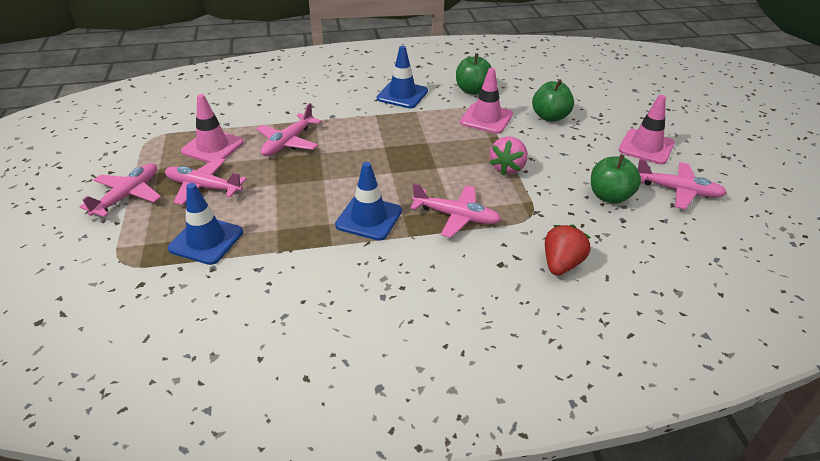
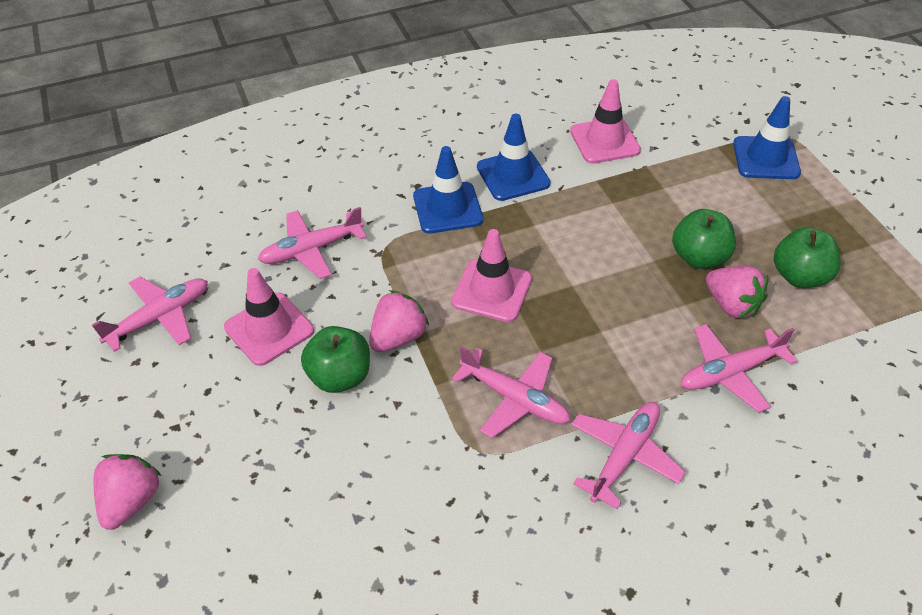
pink strawberry: [489,136,528,175] = 1 -> [94,454,162,530] [369,290,429,352] [706,266,768,318] = 3
red strawberry: [545,225,591,276] = 1 -> none = 0

